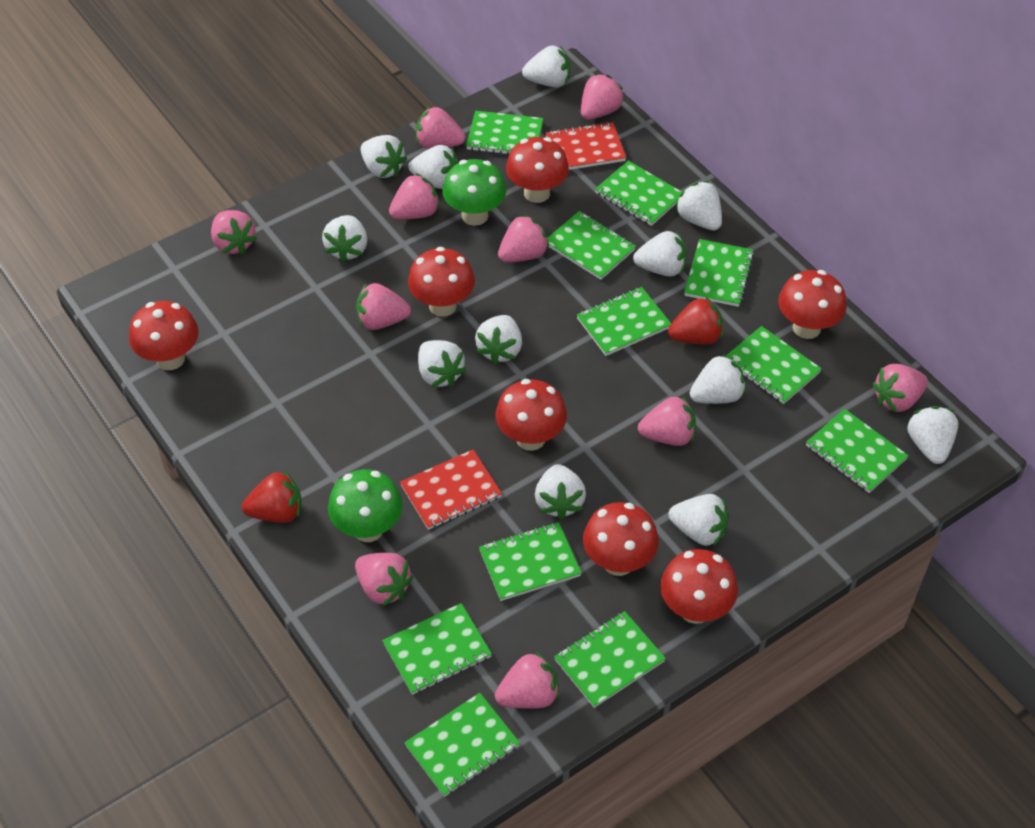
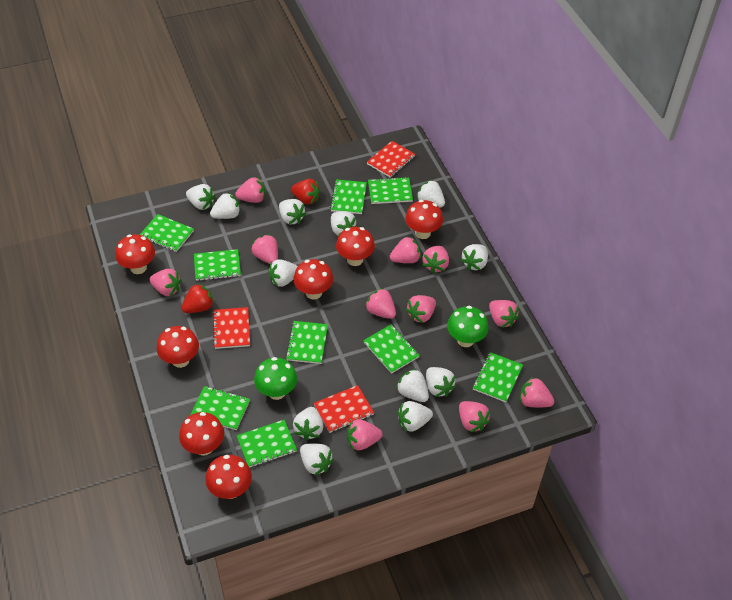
green notebook: [382,603,492,695] [404,693,520,797] [466,111,543,155] [479,522,582,601] [547,211,636,280] [554,611,666,708] [577,287,671,356] [595,161,682,226] [684,239,754,307] [727,326,822,404] [806,409,909,493] = 11 -> [140,214,194,252] [190,386,250,430] [194,249,241,281] [237,420,297,468] [286,321,328,364] [330,179,367,214] [363,325,420,374] [368,177,413,204] [473,352,523,402] = 9
pink strawberry: [211,210,257,255] [355,553,413,606] [356,283,411,330] [389,173,440,219] [416,106,465,149] [495,651,560,709] [498,214,549,262] [581,74,625,120] [638,396,696,446] [872,364,928,413] = 10 -> [150,269,182,296] [235,177,265,203] [251,234,278,264] [347,419,383,450] [365,288,396,319] [390,236,421,263] [406,295,436,323] [422,246,449,273] [459,401,490,432] [489,300,519,327] [520,377,554,408] = 11
red notebook: [400,450,502,530] [546,122,626,170] = 2 -> [213,307,250,349] [314,385,374,433] [367,141,415,177] = 3

